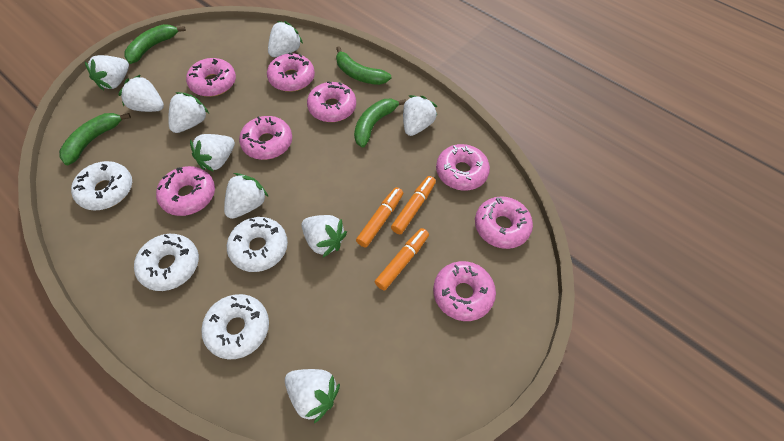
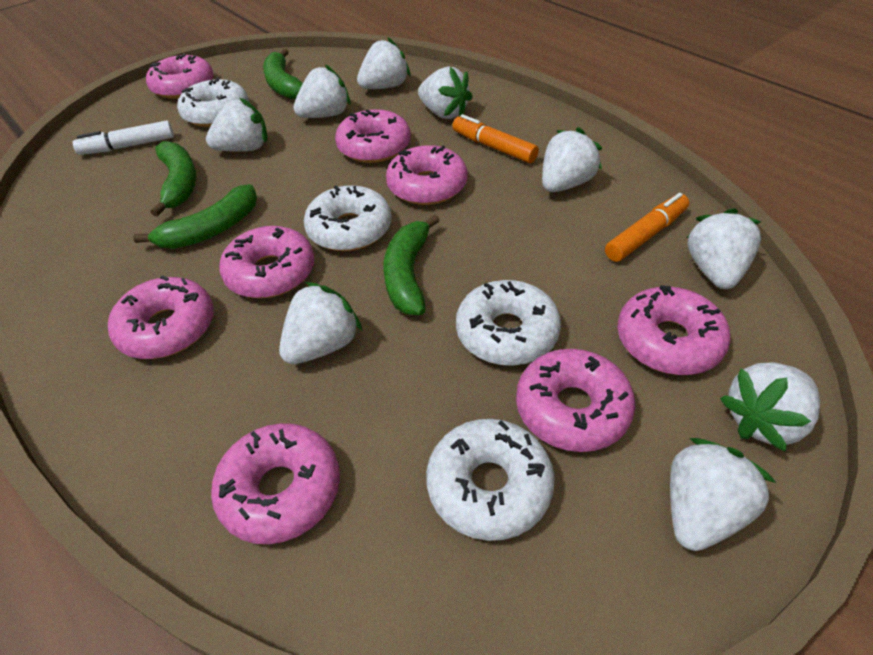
orange marker: [356,187,403,248] [375,228,429,290] [391,176,436,234] = 3 -> [452,114,539,163] [605,193,689,262] = 2
white marker: none = 0 -> [73,120,174,155] = 1

